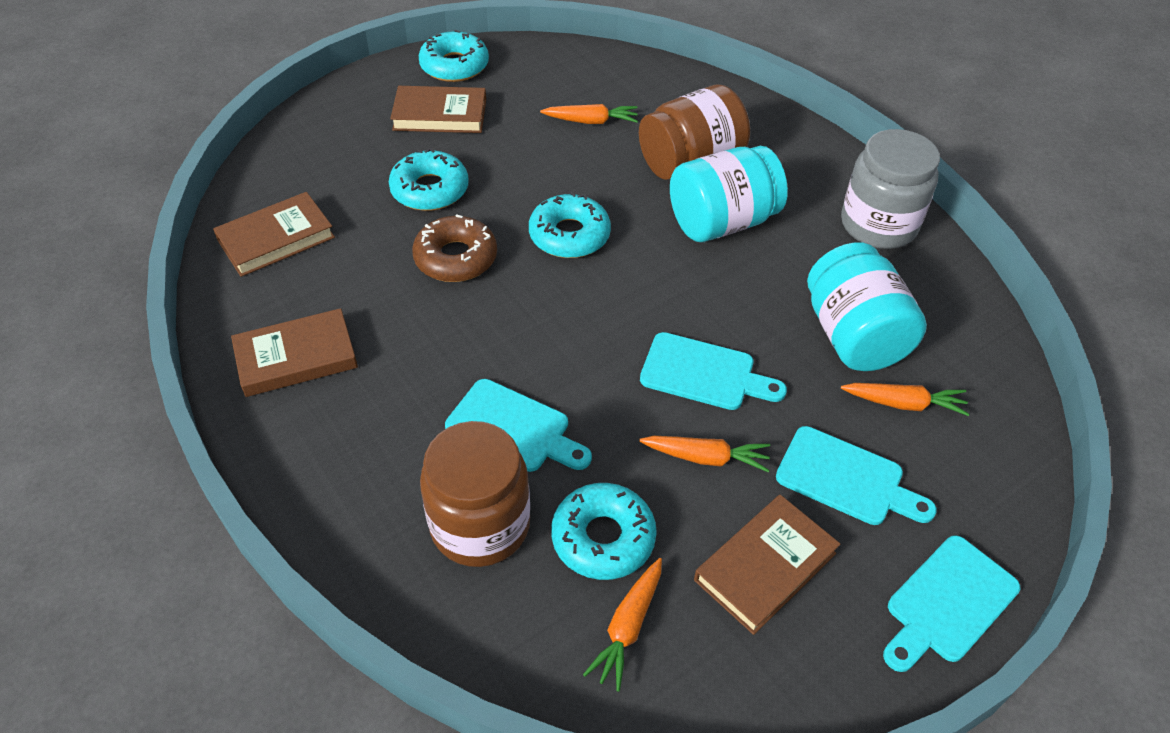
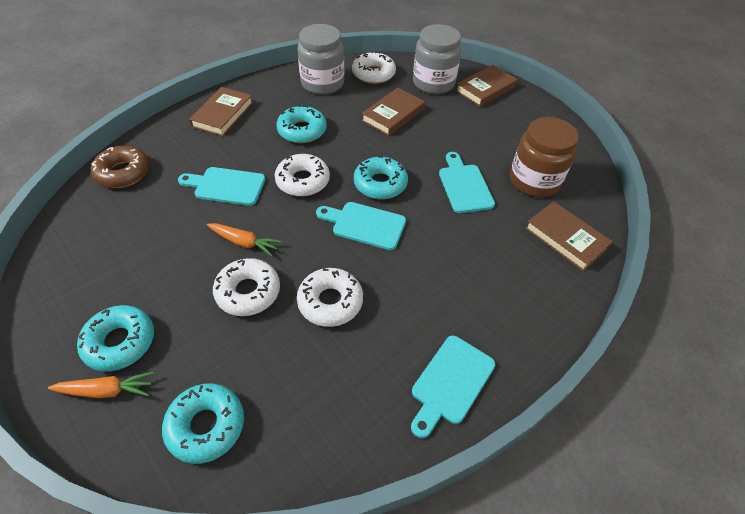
brown jar: [420,421,530,567] [639,84,750,180] = 2 -> [510,117,579,197] = 1
grey jar: [841,129,940,249] = 1 -> [298,24,344,95] [413,24,461,94] = 2
orange carrot: [540,104,638,124] [583,558,662,691] [639,436,770,472] [841,383,969,416] = 4 -> [48,371,154,398] [207,223,282,256] = 2
turquoise jar: [670,146,788,242] [807,242,927,371] = 2 -> none = 0
white donut: none = 0 -> [213,258,280,316] [275,154,330,196] [297,268,363,327] [352,51,396,84] = 4

